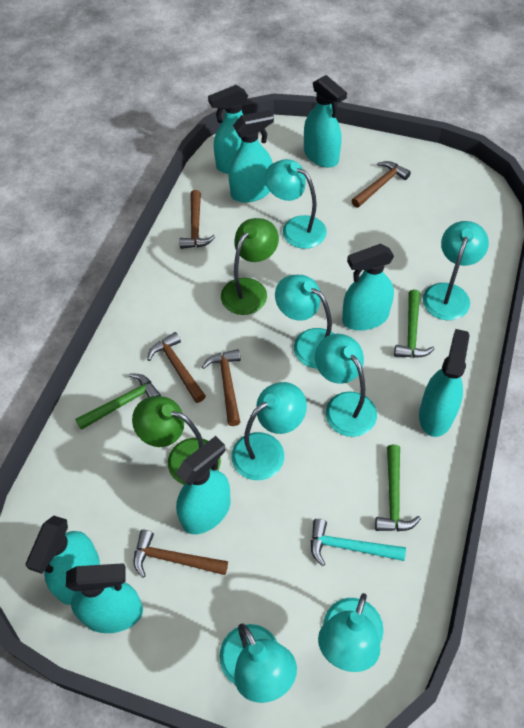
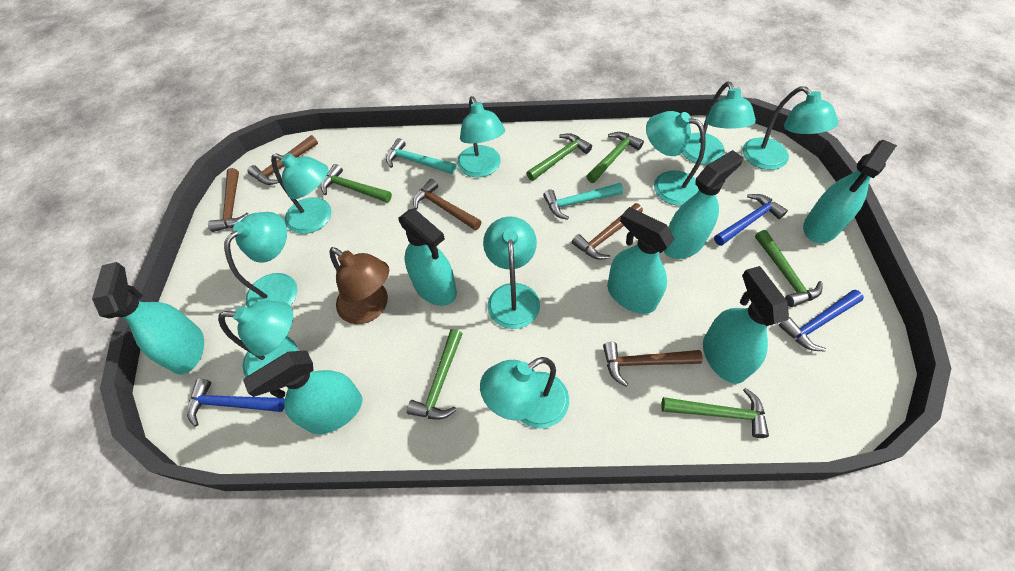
blue hammer: none = 0 -> [187,379,285,427] [714,194,788,246] [779,290,864,352] = 3
brown lamp: none = 0 -> [329,247,389,324] = 1
green hammer: [75,374,161,430] [375,445,421,531] [394,290,435,358] = 3 -> [321,164,392,203] [407,329,463,420] [526,133,592,181] [586,132,644,183] [661,388,769,438] [755,230,822,307] = 6
green lamp: [132,396,221,485] [221,218,279,315] = 2 -> none = 0
turquoise hammer: [311,519,406,566] = 1 -> [386,138,456,174] [543,183,623,220] = 2
turquoise lamp: [219,623,297,703] [231,382,307,480] [265,159,327,249] [275,275,334,369] [315,334,377,437] [318,593,384,672] [423,221,489,320] = 7 -> [218,300,298,377] [224,212,297,308] [271,153,331,234] [457,96,505,177] [480,357,569,429] [483,216,540,329] [646,111,706,206] [682,81,756,164] [742,86,838,170] = 9
turquoise spray bottle: [26,516,100,605] [66,563,143,633] [176,436,230,534] [208,85,248,174] [228,110,274,203] [304,75,347,168] [342,244,394,331] [419,329,470,437] = 8 -> [92,262,204,374] [243,351,362,434] [399,208,457,306] [607,207,675,314] [664,150,743,259] [703,266,789,384] [803,140,897,243] = 7

